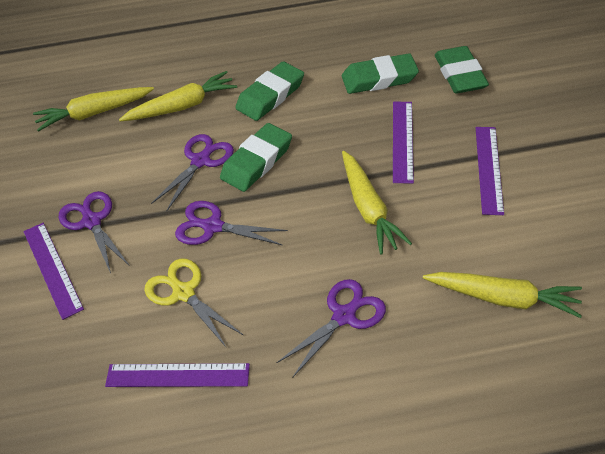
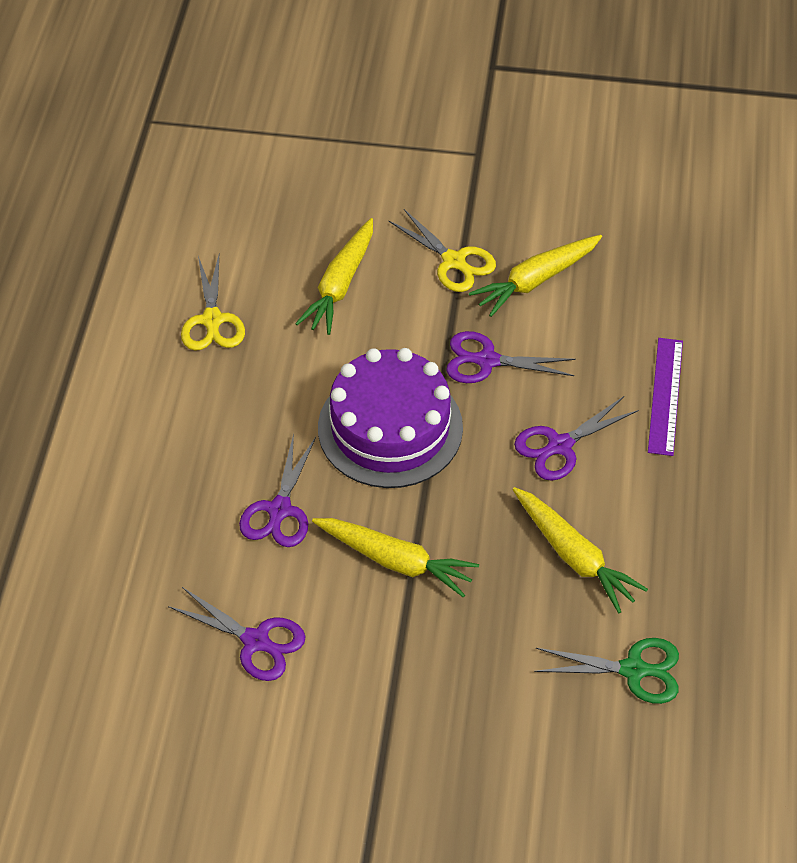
green eraser: [220,123,292,192] [235,61,304,121] [342,53,419,94] [435,46,489,93] = 4 -> none = 0
green scissors: none = 0 -> [534,638,679,704] = 1
purple cake: none = 0 -> [318,348,463,488] = 1
purple ruler: [23,223,84,320] [105,363,250,387] [393,102,414,184] [476,127,504,215] = 4 -> [648,338,683,456] = 1
yellow scissors: [144,259,243,348] = 1 -> [181,255,245,351] [388,209,496,292] = 2

